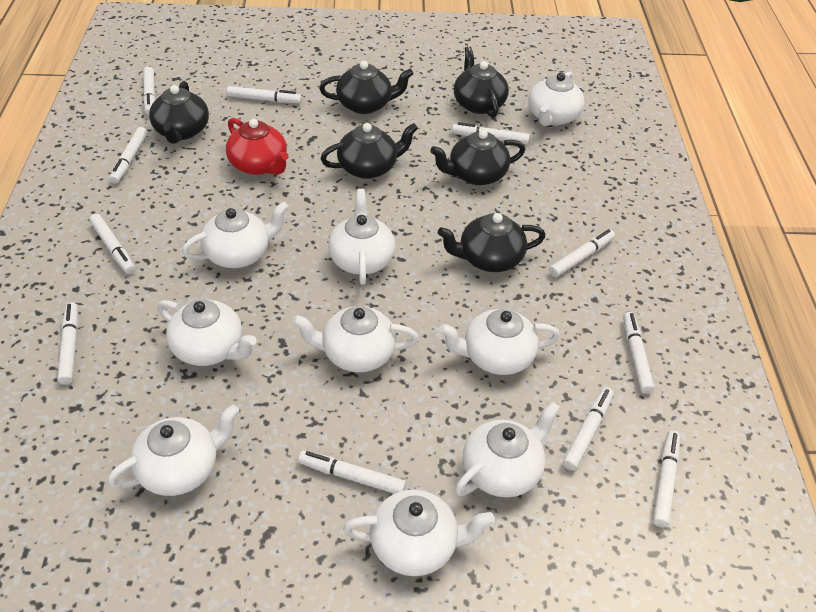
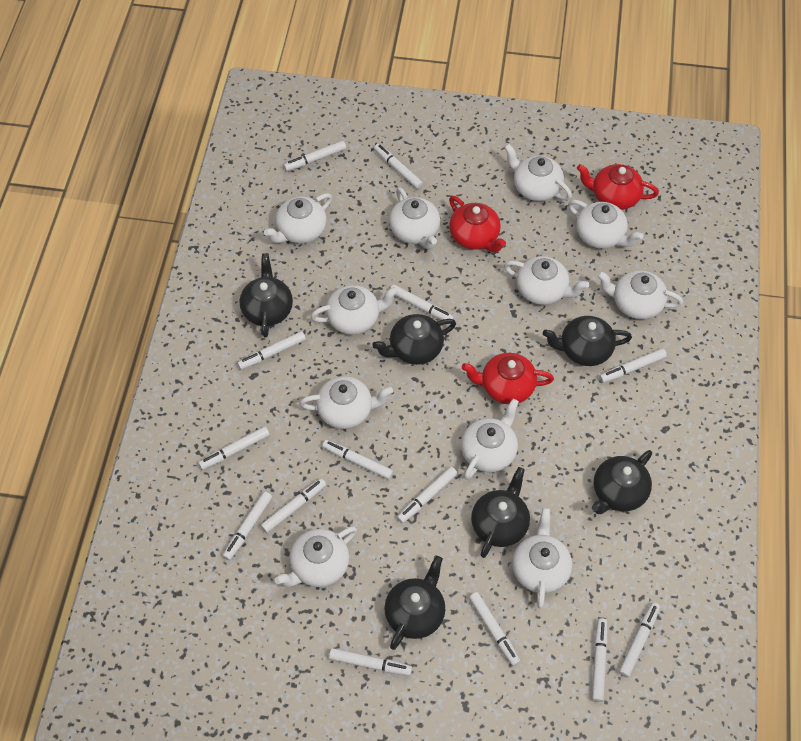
red teapot: [226,118,288,175] = 1 -> [449,196,506,253] [462,353,554,404] [577,164,659,210] = 3
white marker: [57,302,78,385] [89,214,135,274] [109,127,147,184] [143,66,156,115] [227,86,302,103] [298,451,406,494] [452,122,530,144] [549,229,615,277] [563,387,613,471] [623,312,655,394] [653,430,680,528] = 11 -> [198,426,270,470] [223,491,272,560] [237,331,306,370] [261,478,326,533] [284,141,346,171] [322,440,393,480] [329,648,412,676] [374,144,423,189] [390,285,454,320] [397,467,457,523] [469,592,520,666] [592,618,608,702] [599,348,667,383] [619,602,660,678] = 14
white teapot: [108,405,239,496] [157,300,257,366] [182,201,289,268] [292,306,419,373] [328,189,395,285] [343,490,495,576] [439,309,560,375] [455,401,560,497] [529,71,585,126] = 9 -> [264,193,332,243] [275,526,357,587] [299,376,393,429] [311,285,398,335] [389,187,440,250] [461,398,519,480] [504,144,572,201] [504,256,589,305] [512,508,572,609] [568,200,643,249] [597,270,683,319] = 11

